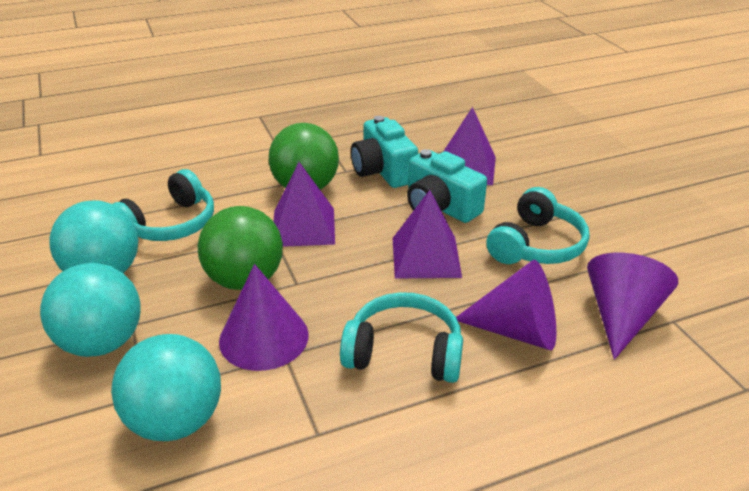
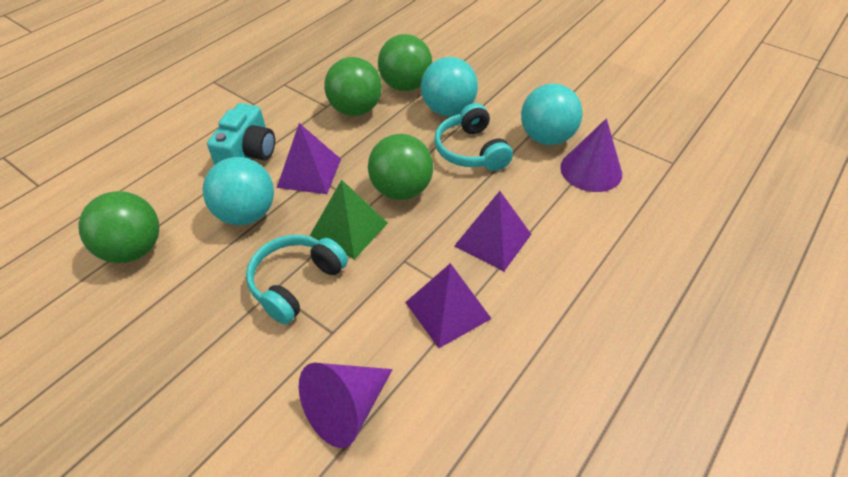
green ball: [198,206,283,290] [269,123,339,190] = 2 -> [79,191,159,263] [324,57,382,116] [368,134,433,200] [378,34,432,91] = 4
green pyramid: none = 0 -> [310,180,388,260] = 1
purple cone: [219,264,309,371] [456,260,556,350] [587,253,678,360] = 3 -> [299,363,393,448] [560,118,622,192] = 2
turquoise camera: [351,116,418,188] [407,149,487,223] = 2 -> [207,103,275,165] = 1
turquoise headphones: [113,169,214,241] [340,292,463,383] [486,187,590,264] = 3 -> [246,235,348,325] [434,103,513,171] = 2

